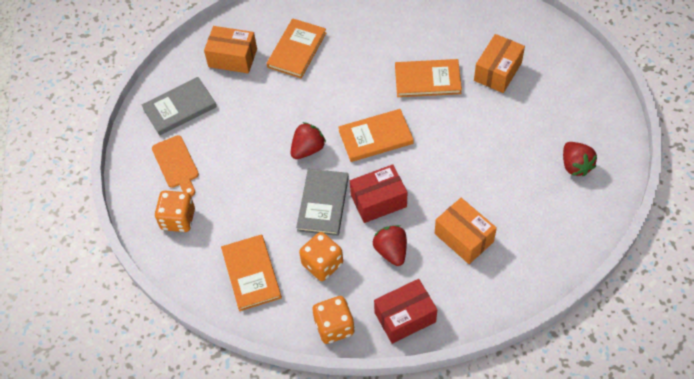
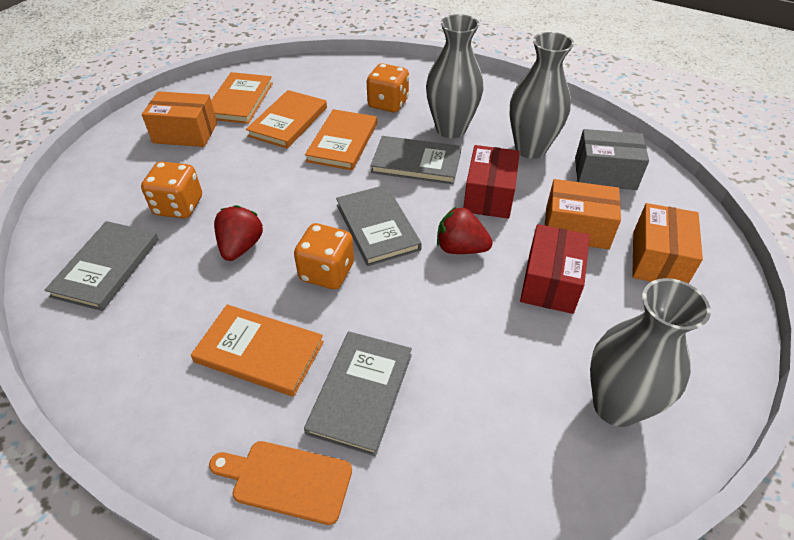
grey book: [142,77,217,136] [296,169,349,236] = 2 -> [44,221,159,311] [304,331,412,456] [336,185,422,266] [370,136,462,184] = 4
grey box: none = 0 -> [575,129,649,190] = 1
grey vase: none = 0 -> [426,14,483,138] [510,32,574,159] [590,278,711,427] = 3
red strawberry: [291,122,326,159] [373,225,407,266] [563,142,597,177] = 3 -> [214,205,263,261] [437,207,493,254] = 2

